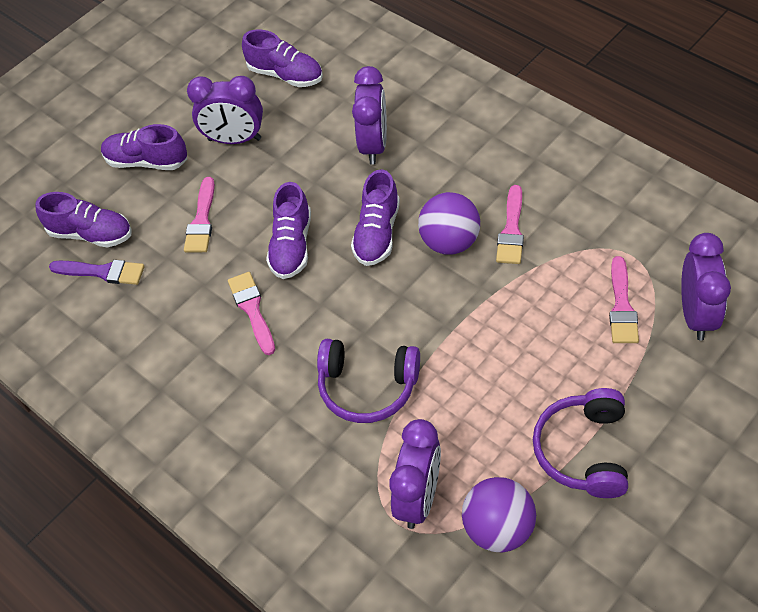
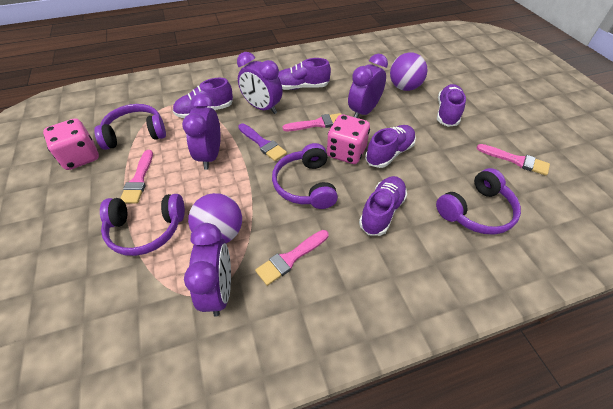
pink dice: none = 0 -> [43,118,99,170] [327,114,370,164] = 2
purple headphones: [317,339,420,423] [533,388,628,498] = 2 -> [94,104,166,150] [100,194,185,256] [272,143,338,209] [436,168,521,235] = 4

